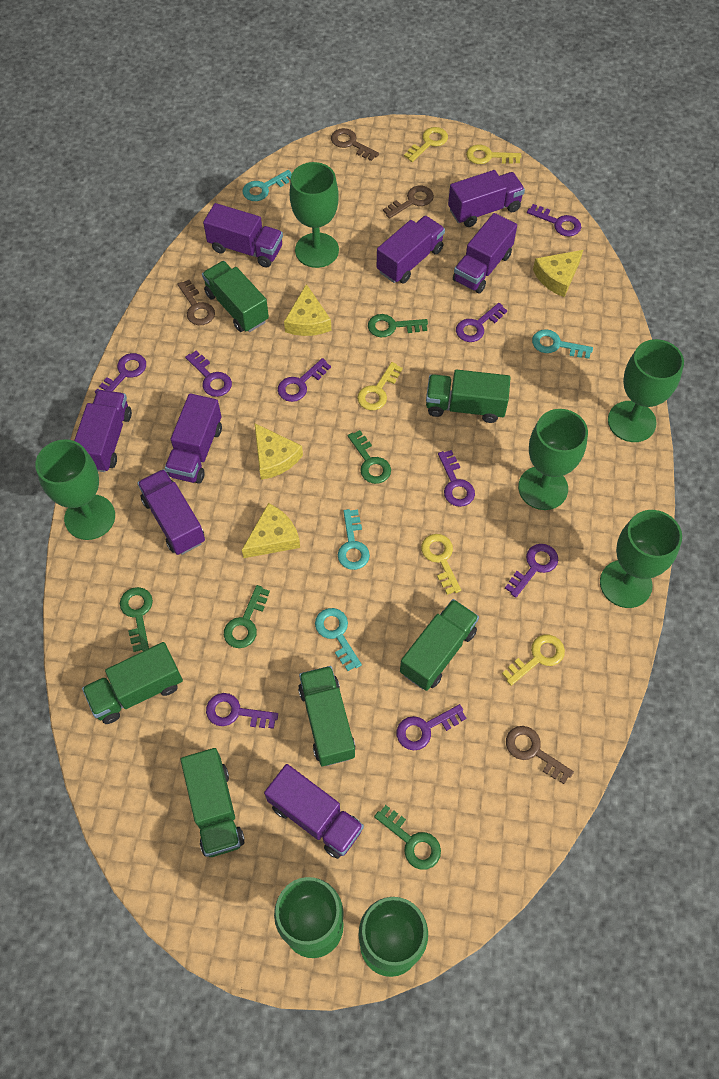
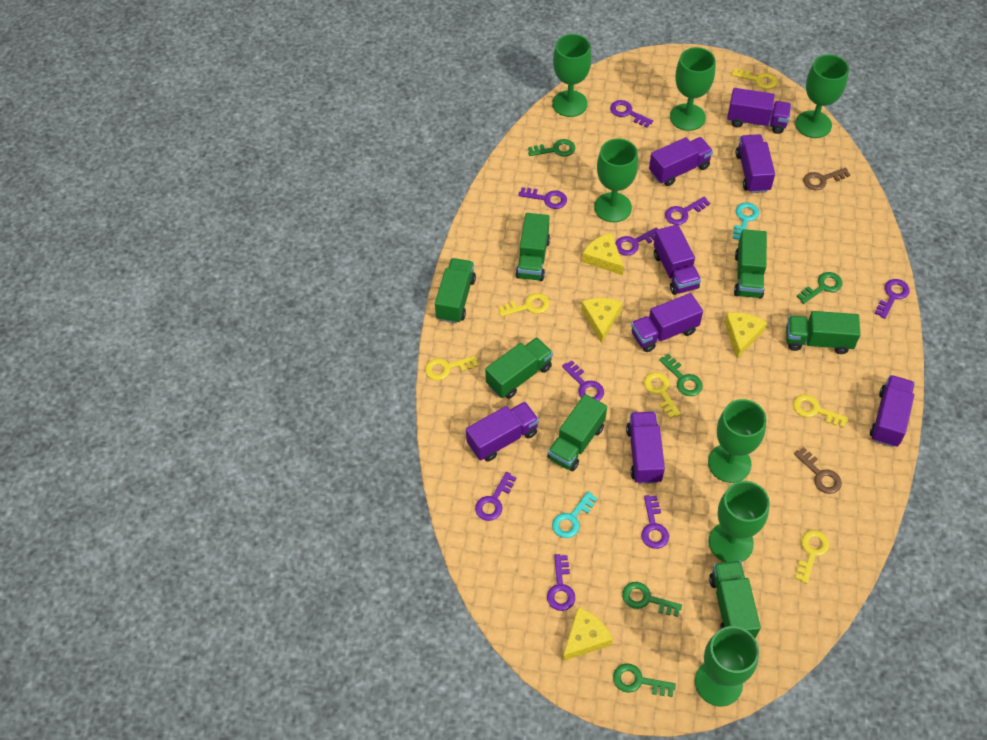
brown key: [177,280,215,325] [331,128,379,161] [383,186,434,219] [506,726,574,784] = 4 -> [794,447,842,494] [803,167,850,190] = 2
green truck: [82,642,183,724] [181,748,245,857] [202,261,269,332] [298,666,356,766] [400,599,479,691] [426,369,511,423] = 6 -> [435,258,476,324] [485,337,553,399] [515,213,550,281] [547,394,607,471] [709,561,761,638] [734,229,767,298] [786,311,861,354] = 7
turquoise key: [242,170,292,201] [315,608,362,671] [338,509,370,570] [532,329,593,359] = 4 -> [552,491,598,538] [732,202,759,241] = 2
yellow key: [357,362,403,410] [404,127,448,162] [421,534,461,595] [466,144,521,164] [502,635,565,686] = 5 -> [425,356,478,380] [498,293,550,317] [644,372,681,418] [732,68,777,89] [793,395,848,428] [795,530,830,584] = 6

